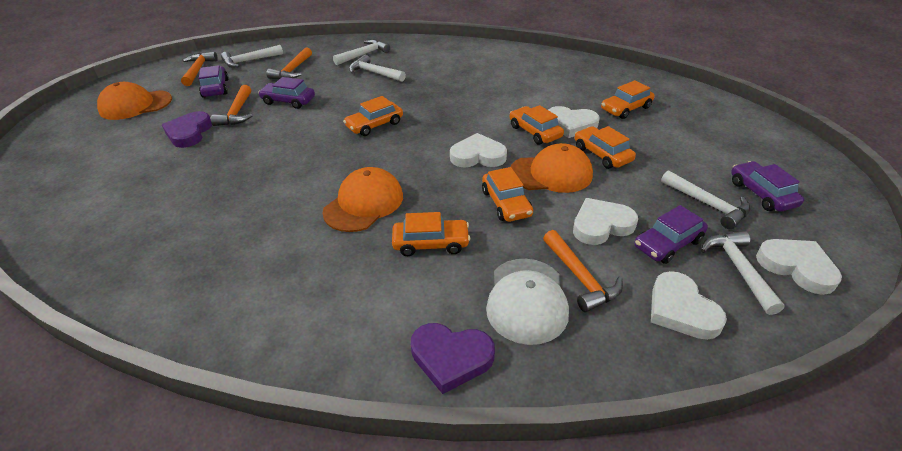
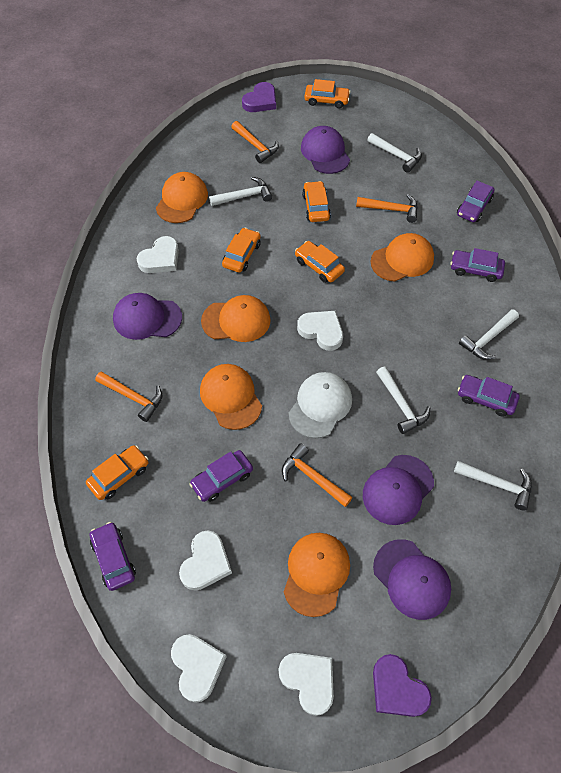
orange cap: [97,82,172,120] [322,167,403,232] [510,143,593,193] = 3 -> [156,172,208,223] [200,364,262,430] [201,295,271,342] [284,533,350,617] [371,233,434,282] = 5
orange car: [343,96,403,136] [392,212,470,256] [482,167,533,222] [510,105,564,145] [575,126,636,169] [601,80,655,119] = 6 -> [86,445,148,500] [222,228,261,273] [295,241,345,283] [302,181,331,222] [304,79,350,108] = 5
purple cap: none = 0 -> [113,293,182,340] [301,126,350,174] [363,455,434,525] [373,539,451,620] = 4
purple car: [199,65,229,98] [258,77,315,109] [634,205,708,264] [731,161,804,212] = 4 -> [90,522,136,591] [189,450,253,502] [450,248,505,282] [457,181,494,222] [458,375,520,417] = 5

